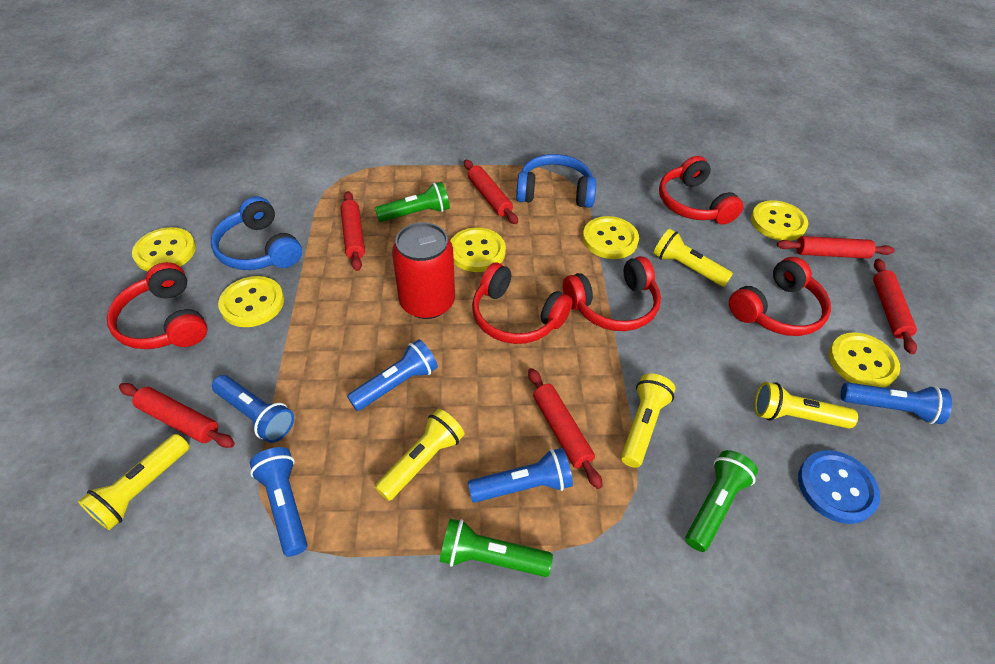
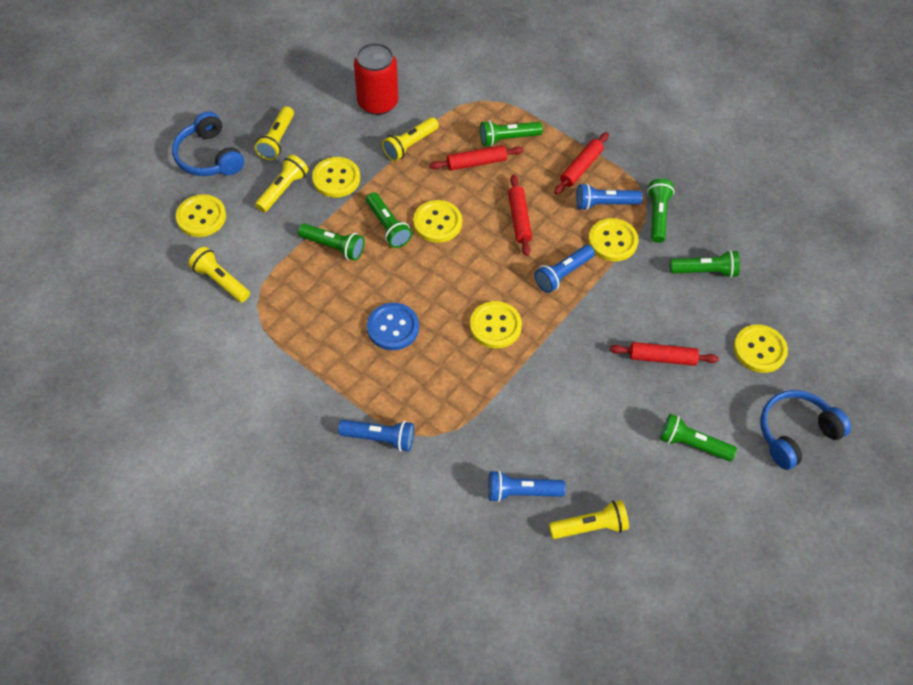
blue flashlight: [212,375,294,443] [250,447,308,557] [347,339,438,411] [468,448,573,503] [841,382,952,424] = 5 -> [338,420,414,452] [488,470,566,502] [534,245,595,293] [576,183,643,210] = 4
green flashlight: [375,182,450,222] [439,519,553,577] [685,450,758,552] = 3 -> [298,223,365,261] [366,192,412,248] [480,120,543,147] [647,179,675,243] [660,414,737,461] [670,250,740,278] = 6
red headphones: [107,262,207,349] [472,263,573,344] [563,256,661,331] [659,156,743,225] [729,257,831,336] = 5 -> none = 0
red rolling pin: [119,383,235,448] [341,191,365,271] [464,160,518,224] [528,368,603,489] [777,236,895,259] [873,259,917,354] = 6 -> [430,145,524,171] [508,175,532,256] [554,132,609,195] [610,342,719,366] = 4

